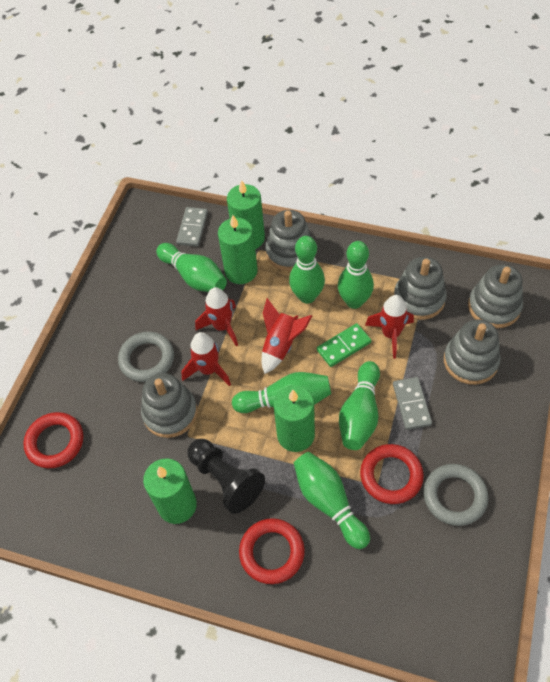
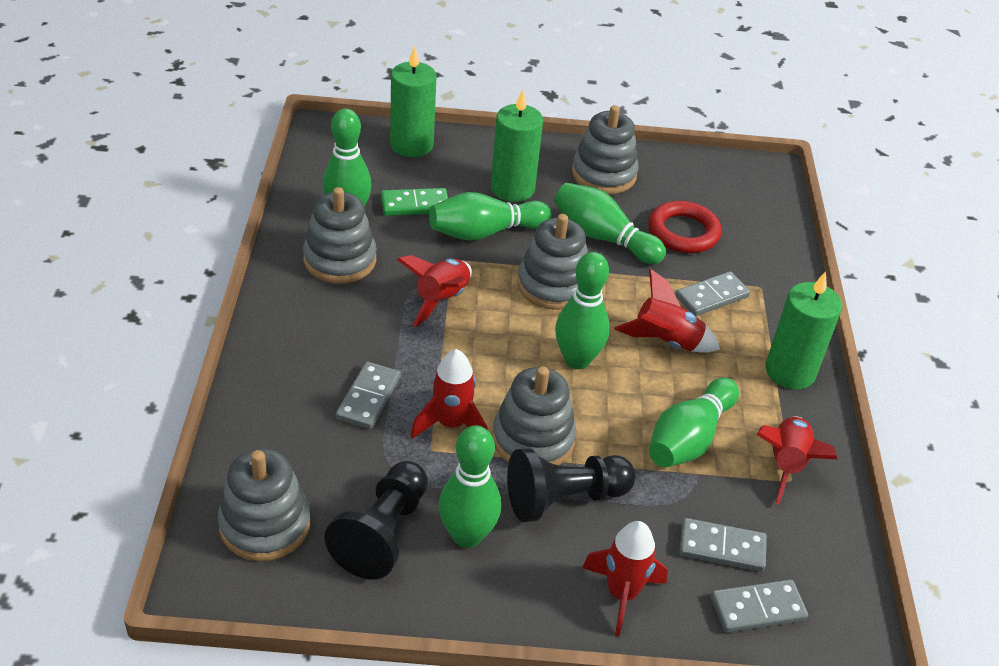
black pawn: [187,439,265,514] = 1 -> [324,461,428,579] [507,448,636,522] = 2
green candle: [143,458,197,524] [218,215,258,284] [227,180,265,249] [273,385,315,452] = 4 -> [390,46,437,157] [491,90,543,202] [765,271,842,389] = 3
grey domino: [176,207,208,247] [393,377,432,430] = 2 -> [336,362,400,429] [675,271,750,316] [679,518,767,571] [711,580,808,633] = 4
grey ring: [118,332,174,382] [423,464,488,526] = 2 -> none = 0
red ring: [23,412,83,468] [239,518,305,584] [360,444,424,504] = 3 -> [649,201,722,253] = 1
red rocket: [181,332,231,386] [195,287,238,346] [262,298,312,374] [365,295,414,359] = 4 -> [397,255,472,327] [411,349,488,439] [582,521,668,636] [614,269,720,353] [757,416,837,505] = 5

